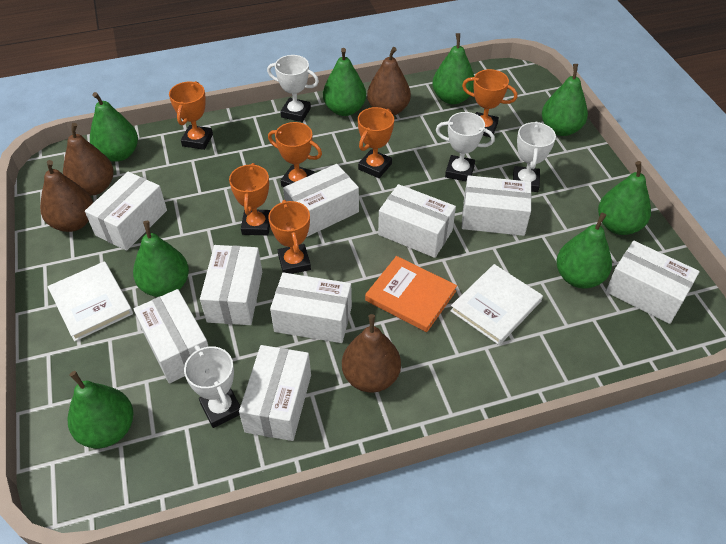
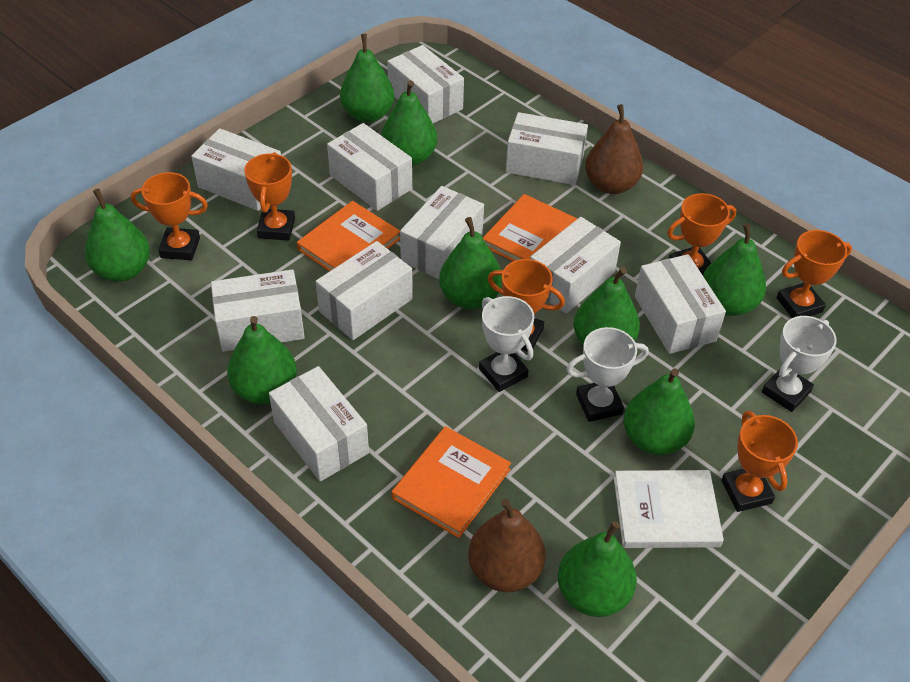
brown pear: [40,160,93,232] [63,123,114,196] [342,314,401,393] [367,47,411,116] = 4 -> [468,498,546,592] [585,104,643,194] = 2
green pear: [68,371,133,448] [90,92,138,162] [133,221,189,297] [323,48,366,116] [432,33,474,104] [542,64,588,136] [556,212,612,288] [598,161,651,235] = 8 -> [85,189,150,282] [227,316,297,404] [340,34,394,122] [381,80,437,165] [439,217,502,309] [558,521,637,617] [574,267,640,345] [623,368,695,455] [703,223,766,316] = 9
orange book: [365,256,457,332] = 1 -> [297,201,400,271] [392,426,511,538] [483,194,577,261] = 3
white book: [48,261,133,342] [450,264,543,345] = 2 -> [614,470,724,548] = 1
white box: [85,172,167,251] [134,289,209,383] [200,245,262,325] [239,345,311,441] [270,273,352,343] [283,164,359,237] [378,184,456,258] [462,175,532,236] [606,241,700,324] = 9 -> [191,128,281,211] [211,269,305,352] [269,366,369,481] [316,241,413,340] [327,123,412,211] [387,45,464,124] [400,186,484,279] [506,112,588,185] [530,217,621,314] [635,254,726,354] = 10
white trophy: [184,345,240,428] [267,55,319,122] [436,112,495,182] [513,121,556,192] = 4 -> [479,296,534,392] [566,327,648,422] [762,316,837,412] = 3

